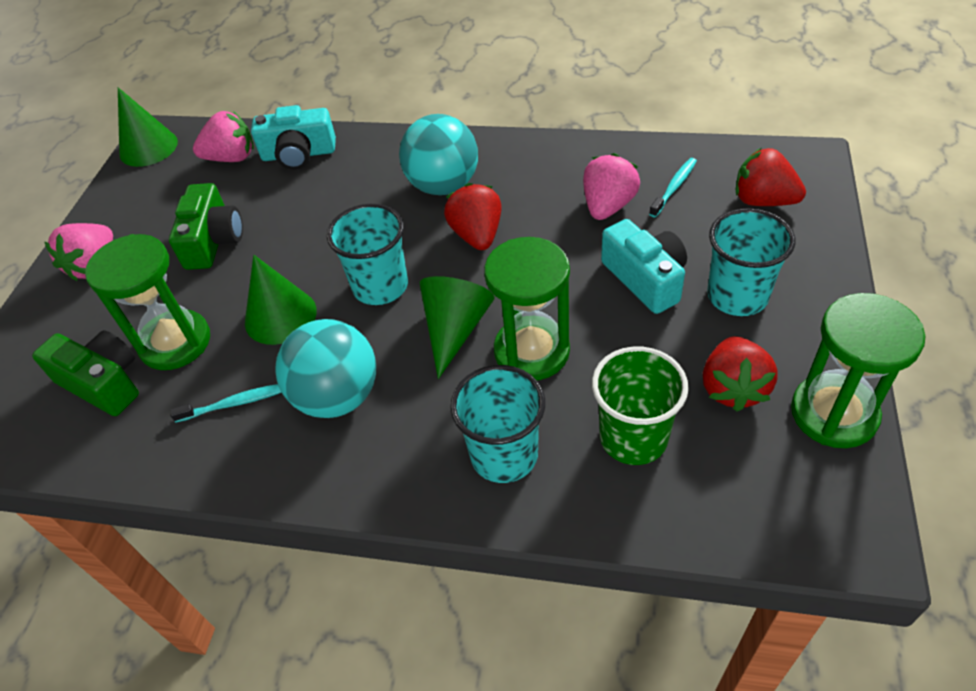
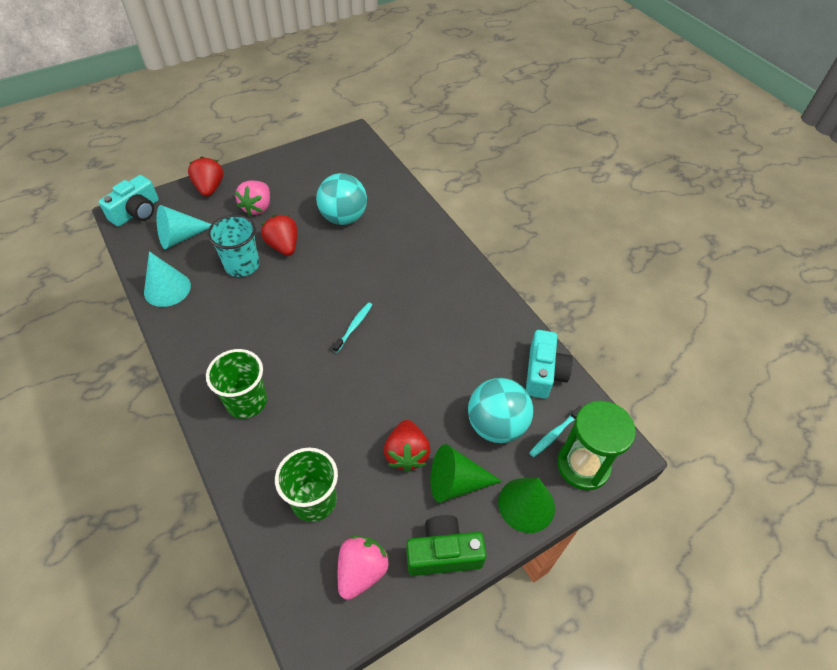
green camera: [32,330,139,416] [169,183,243,270] = 2 -> [406,515,487,576] = 1
green cone: [118,87,178,167] [245,255,317,345] [419,276,495,379] = 3 -> [430,444,502,503] [498,478,555,533] = 2
green cup: [592,347,689,465] = 1 -> [206,349,267,419] [275,448,338,522] = 2
green hourglass: [85,234,210,370] [484,237,570,380] [791,293,925,448] = 3 -> [557,401,636,490] = 1
pink strawberry: [45,223,113,281] [193,111,254,162] [583,153,640,220] = 3 -> [235,181,270,216] [338,536,390,600] = 2
turquoise cone: none = 0 -> [144,251,191,307] [157,205,211,249] = 2
turquoise cup: [327,204,408,305] [450,365,545,483] [707,208,795,316] = 3 -> [207,215,260,277] = 1

